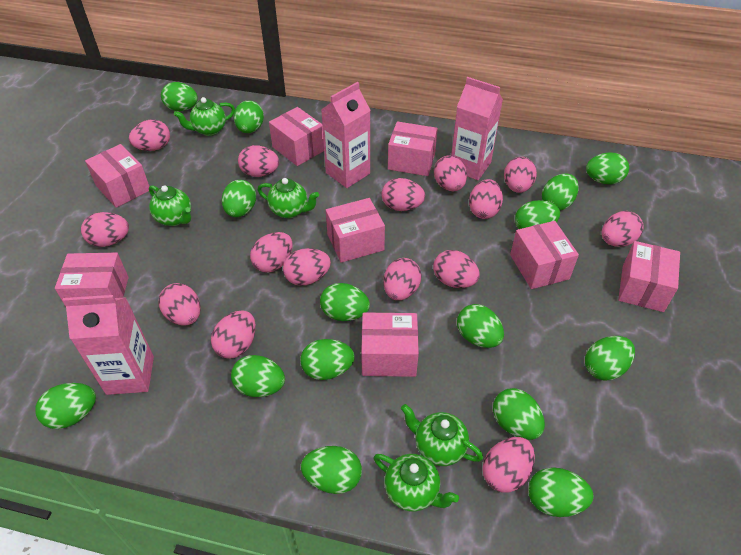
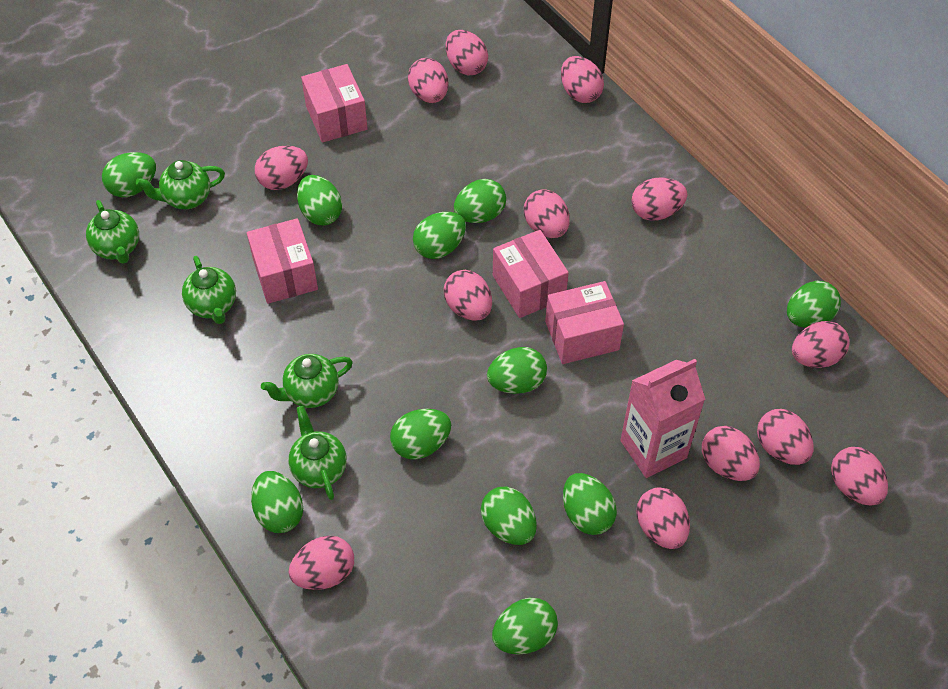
green egg: [35,383,96,429] [161,82,198,111] [222,180,256,217] [231,355,285,397] [234,101,264,133] [300,339,355,380] [301,446,362,494] [320,283,370,321] [457,304,504,348] [493,388,545,440] [515,200,560,229] [528,467,594,517] [542,173,579,211] [585,336,635,380] [586,152,629,184] = 15 -> [102,152,156,197] [251,471,303,533] [297,175,342,226] [390,409,451,459] [413,212,466,259] [454,179,506,223] [481,486,537,545] [487,347,547,394] [492,598,558,655] [563,473,617,535] [787,281,841,328] = 11
pink box: [55,253,129,307] [85,144,150,208] [269,107,324,166] [326,198,385,263] [361,312,419,377] [388,121,438,176] [510,221,579,289] [618,241,680,312] = 8 -> [247,218,318,304] [301,64,368,143] [493,230,569,318] [545,281,624,364] = 4
pink carton: [62,295,154,395] [321,82,371,188] [451,77,503,180] = 3 -> [620,359,705,478] = 1
pink egg: [81,212,129,247] [129,120,170,151] [158,283,201,326] [211,310,256,359] [238,145,279,177] [250,232,293,273] [283,248,331,286] [382,178,425,211] [383,258,422,300] [433,250,480,288] [434,155,467,191] [469,179,503,219] [482,437,535,493] [504,157,537,193] [602,211,644,247] = 15 -> [255,146,308,190] [289,536,354,590] [408,58,448,103] [444,270,492,321] [446,30,488,75] [524,189,570,238] [561,56,604,103] [631,177,687,221] [636,487,690,549] [702,426,760,481] [757,409,814,465] [792,321,850,368] [831,447,888,506] = 13

